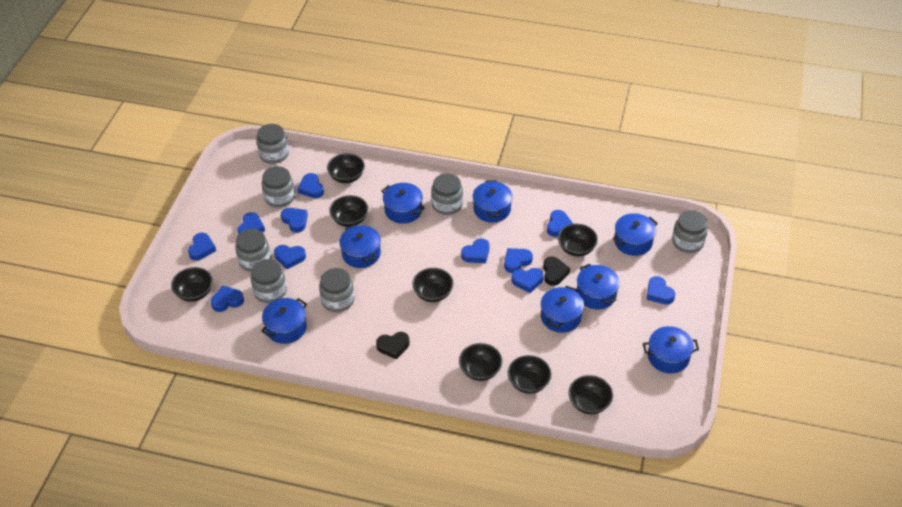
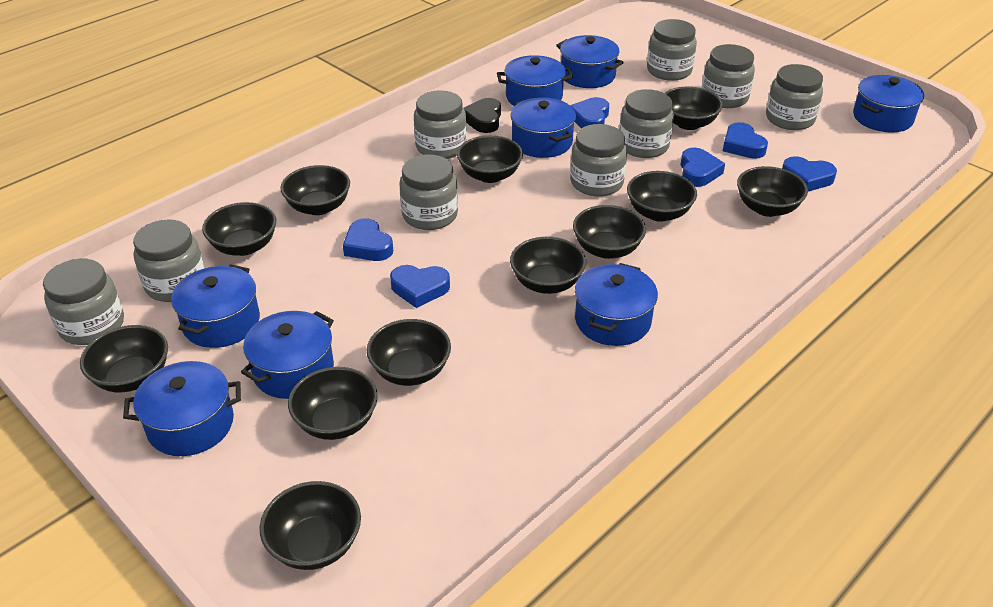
black bowl: [171,267,213,302] [327,153,365,183] [329,195,368,227] [412,268,454,302] [459,343,502,381] [508,355,552,394] [558,224,598,256] [568,375,613,414] = 8 -> [80,325,168,393] [202,202,276,256] [260,481,361,570] [280,165,350,215] [288,367,378,440] [367,319,451,386] [457,135,523,183] [510,237,586,294] [573,205,646,259] [627,171,697,222] [665,87,723,130] [737,166,808,217] = 12
black heart: [376,332,410,360] [543,256,570,286] = 2 -> [464,98,501,133] = 1
blue heart: [188,233,216,261] [211,286,244,312] [237,212,265,235] [274,245,306,269] [281,208,308,233] [297,173,324,198] [461,238,489,263] [504,248,533,273] [511,268,543,293] [547,210,573,237] [647,276,675,304] = 11 -> [343,218,393,261] [390,265,450,308] [570,97,609,128] [680,148,725,187] [723,122,768,159] [782,156,837,192] = 6
grey jar: [235,229,271,272] [251,259,287,303] [256,124,289,164] [262,166,295,208] [319,268,354,312] [431,173,463,215] [672,210,708,253] = 7 -> [43,259,124,345] [133,219,205,302] [399,155,458,230] [414,90,467,159] [570,124,627,197] [619,89,674,158] [647,19,697,81] [702,44,755,108] [766,64,823,130] = 9

